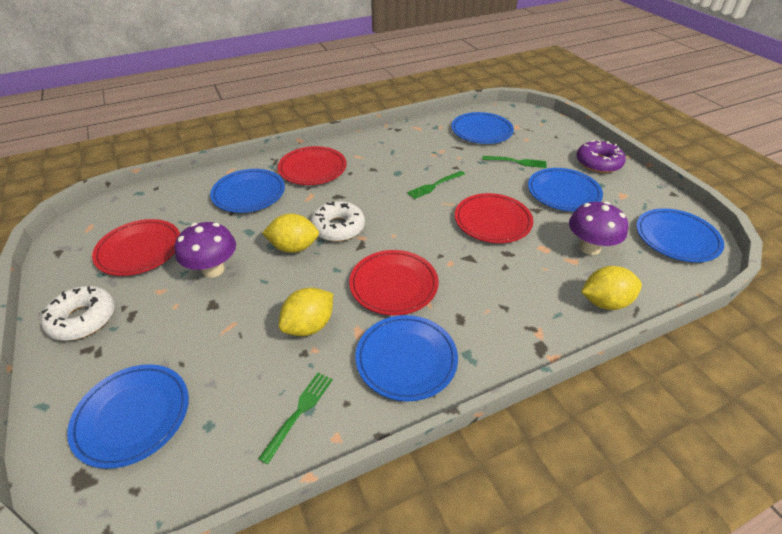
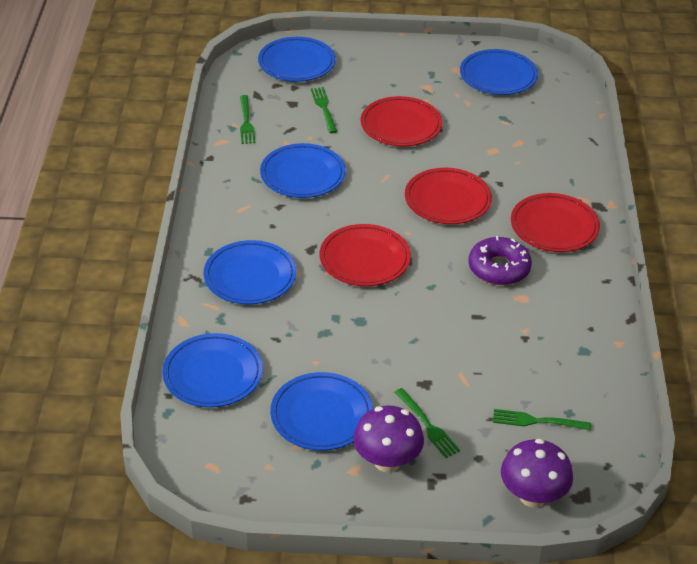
green fork: [258,372,333,465] [407,171,465,199] [482,156,547,168] = 3 -> [240,95,256,144] [311,87,337,133] [394,388,460,458] [493,409,591,431] = 4
white donut: [41,286,115,341] [310,201,365,242] = 2 -> none = 0
yellow lemon: [262,213,319,253] [279,287,333,336] [581,266,642,310] = 3 -> none = 0

